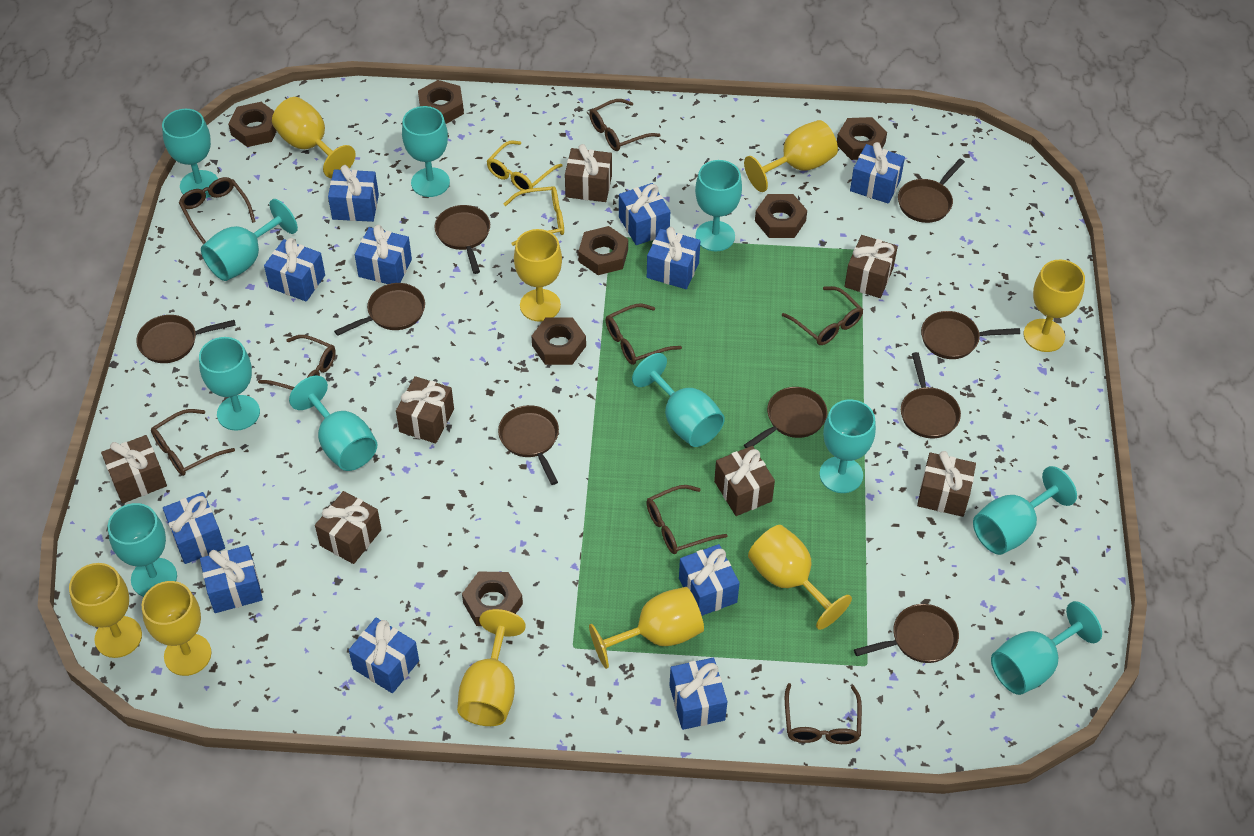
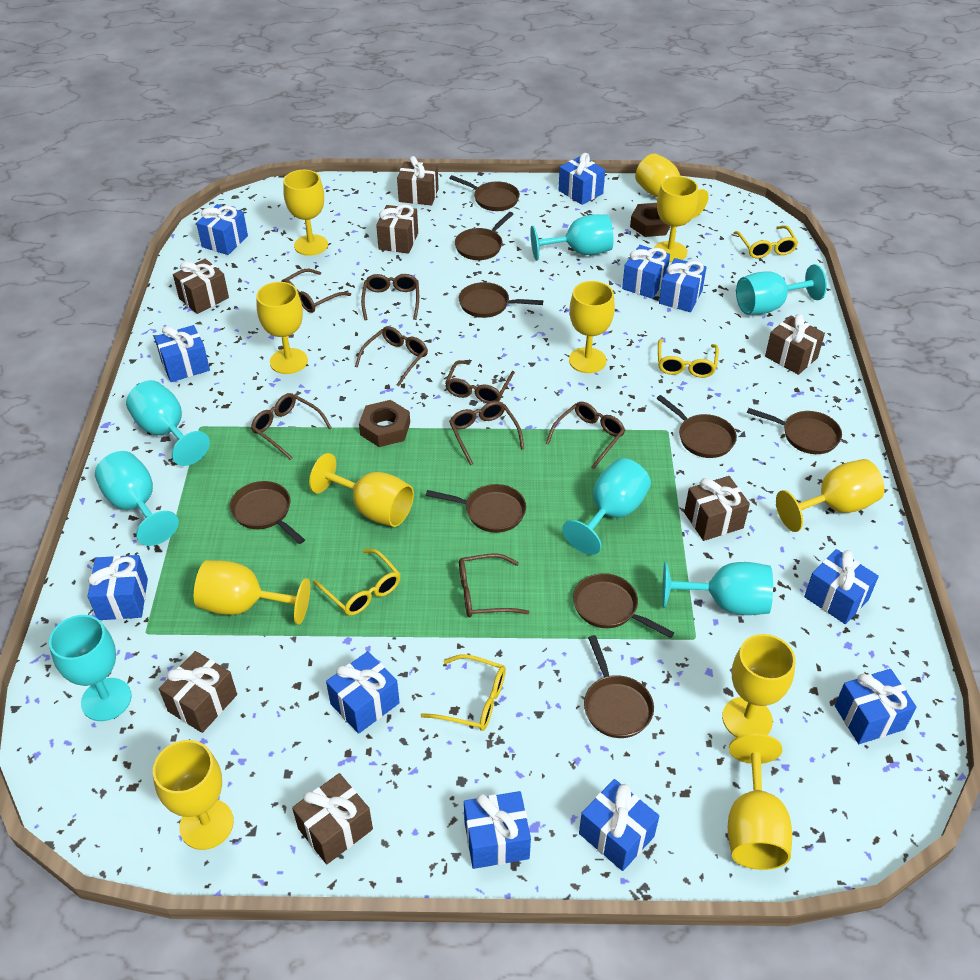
brown nut: [228,102,277,147] [418,80,464,124] [462,572,523,626] [532,317,586,365] [578,226,628,275] [755,194,807,238] [837,117,887,160] = 7 -> [359,400,410,447] [630,203,671,237] = 2
turquoise goblet: [108,503,177,597] [162,109,218,198] [199,337,260,431] [201,199,298,281] [289,376,377,471] [402,106,450,197] [632,353,725,447] [695,160,742,251] [819,399,876,493] [973,466,1077,555] [991,601,1102,695] = 11 -> [49,615,132,721] [95,451,179,546] [126,380,210,466] [530,214,614,261] [562,458,651,555] [662,562,773,615] [736,264,827,315] = 7
yellow glasses: [487,141,563,193] [504,186,564,246] = 2 -> [313,549,400,616] [421,654,506,731] [658,339,719,378] [734,225,798,258] = 4
yellow goblet: [69,563,142,658] [142,581,212,676] [272,97,356,178] [457,609,526,726] [514,229,562,322] [589,587,704,669] [744,120,838,192] [748,525,852,630] [1024,260,1085,352] = 9 -> [153,740,234,850] [194,560,310,625] [256,282,308,374] [283,170,328,256] [309,453,414,527] [569,281,615,373] [635,154,709,219] [654,176,698,262] [722,634,795,737] [728,733,792,870] [776,459,885,532] = 11

